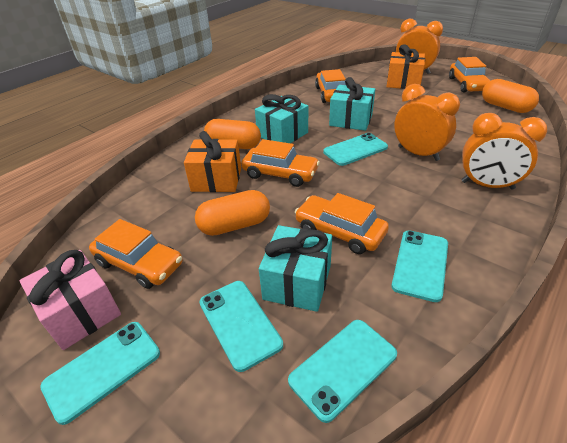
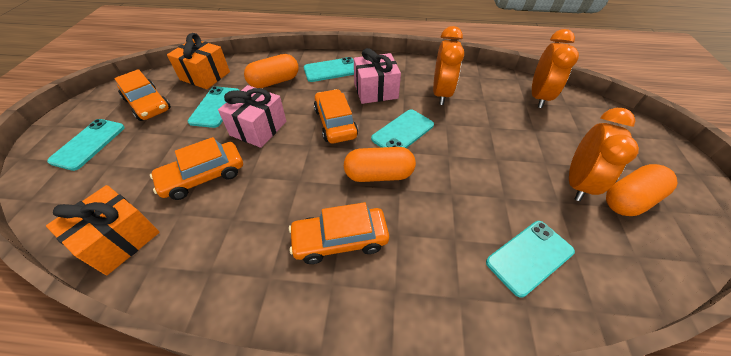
orange car: [89,219,182,289] [241,139,320,187] [295,193,389,254] [315,69,346,103] [449,57,490,92] = 5 -> [114,69,171,121] [150,137,243,200] [289,202,389,264] [314,89,358,144] = 4
pink gift: [19,250,121,350] = 1 -> [218,85,286,148] [354,48,401,104] = 2
turquoise gift: [255,94,308,143] [259,225,332,312] [329,77,375,131] = 3 -> none = 0

